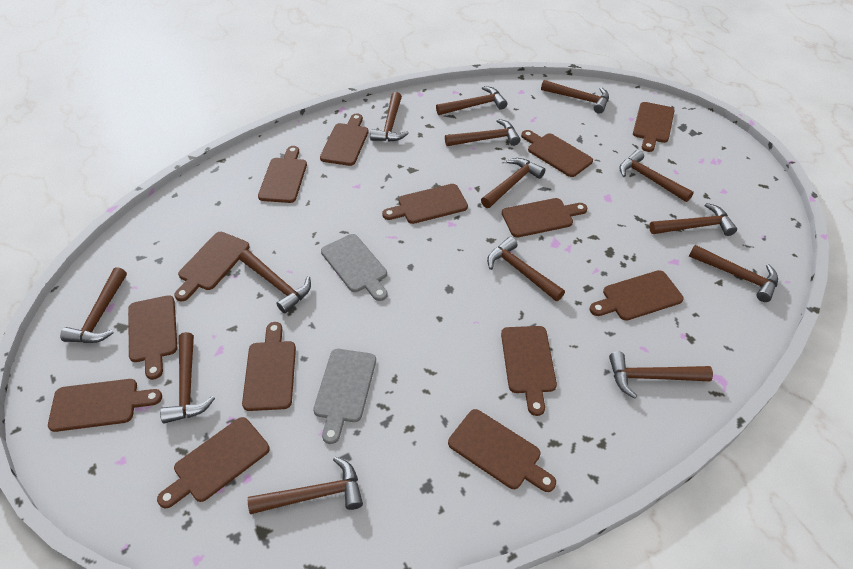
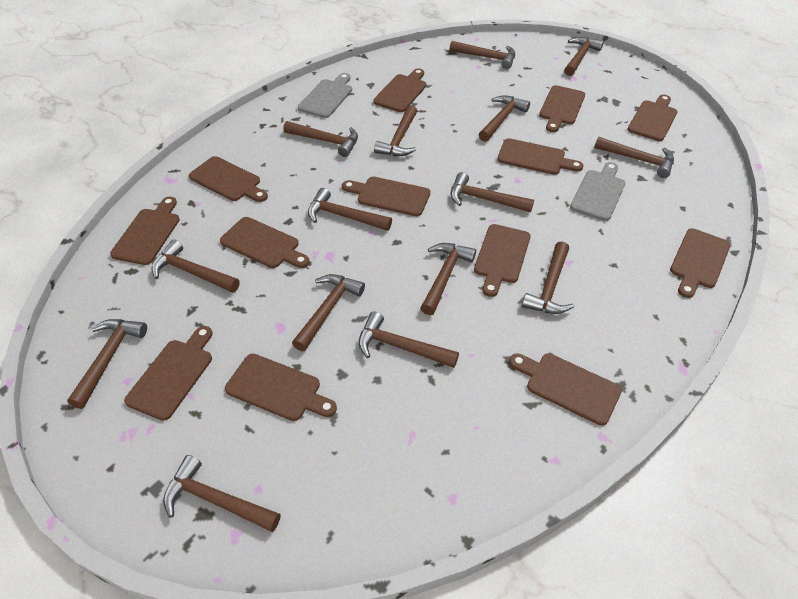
brown cutting board: [48,379,162,432] [128,295,177,380] [157,417,270,508] [174,232,250,301] [242,322,296,411] [258,146,307,203] [320,114,369,166] [382,184,468,224] [448,409,556,492] [501,326,557,416] [502,198,587,237] [521,130,593,177] [590,270,684,321] [633,102,674,152] = 14 -> [110,197,180,265] [124,326,213,421] [189,156,268,202] [220,217,309,268] [225,354,337,421] [342,177,430,216] [373,69,426,112] [474,224,531,297] [497,138,583,175] [509,353,622,426] [539,85,585,132] [627,95,677,141] [670,228,731,298] = 13
brown hammer: [60,267,127,343] [160,332,215,424] [239,250,311,314] [248,457,363,514] [370,92,409,142] [436,86,507,115] [445,119,520,146] [481,158,545,208] [487,237,565,301] [541,80,609,114] [609,352,713,398] [619,150,694,202] [649,203,737,236] [689,245,778,302] = 14 -> [67,319,147,409] [152,240,240,293] [163,455,281,532] [283,121,358,157] [292,274,365,351] [308,188,392,231] [358,311,459,368] [374,105,417,156] [420,243,476,315] [450,41,515,69] [450,172,534,212] [479,95,530,142] [522,241,574,314] [564,37,604,76] [594,137,674,178] = 15

